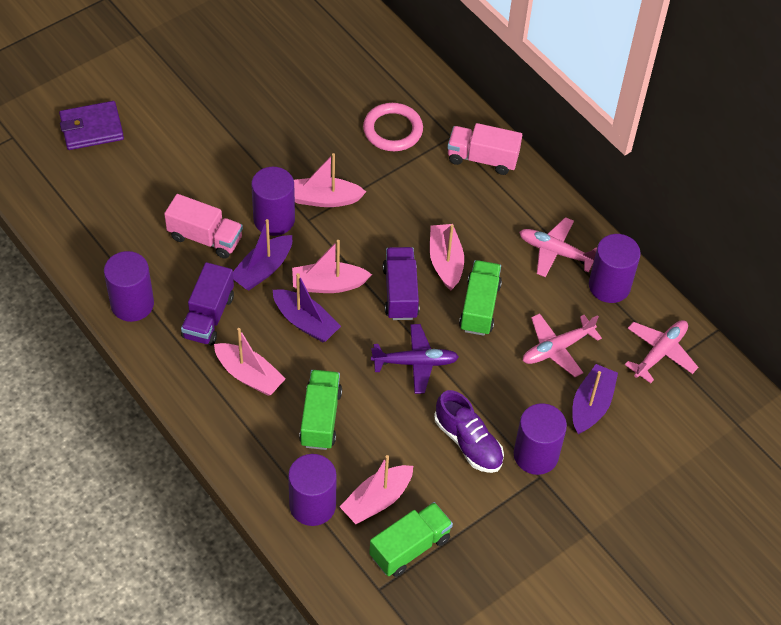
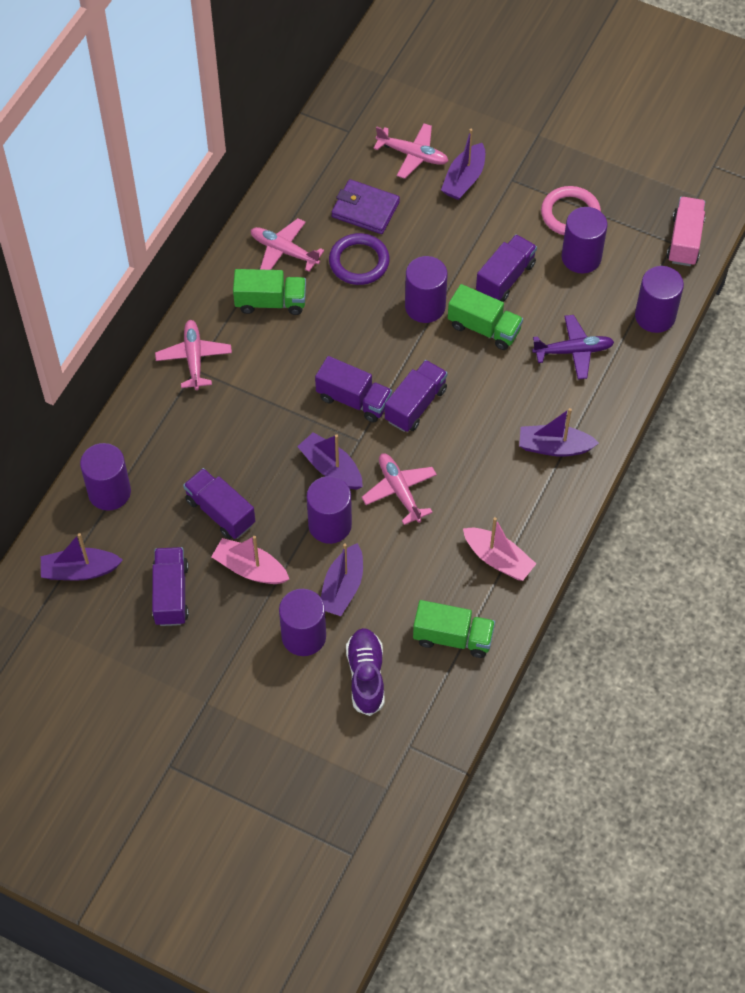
pink boat: [214,328,286,396] [292,240,372,293] [294,153,366,207] [340,455,413,524] [430,224,464,291] = 5 -> [211,536,289,584] [463,517,536,581] = 2
pink plane: [519,217,597,277] [523,313,602,377] [625,320,698,383] = 3 -> [155,320,232,390] [251,218,324,272] [361,453,437,525] [373,123,448,179] = 4
pink truck: [164,194,243,259] [447,123,522,175] = 2 -> [667,197,705,266] = 1
purple boat: [233,219,292,290] [273,273,341,342] [572,364,618,434] = 3 -> [41,533,123,580] [297,432,363,490] [321,543,363,616] [441,129,485,200] [519,408,599,457] = 5
purple cylinder: [104,251,154,322] [251,167,295,236] [288,454,337,526] [514,403,567,475] [589,234,641,303] = 5 -> [80,443,131,511] [279,589,326,656] [307,476,352,544] [405,256,447,323] [562,207,607,273] [635,266,684,333] = 6
purple ring: none = 0 -> [329,233,390,285] = 1
purple truck: [181,262,234,345] [383,247,419,320] = 2 -> [152,547,189,626] [183,468,255,539] [315,356,392,423] [385,360,448,432] [476,235,537,302] = 5

